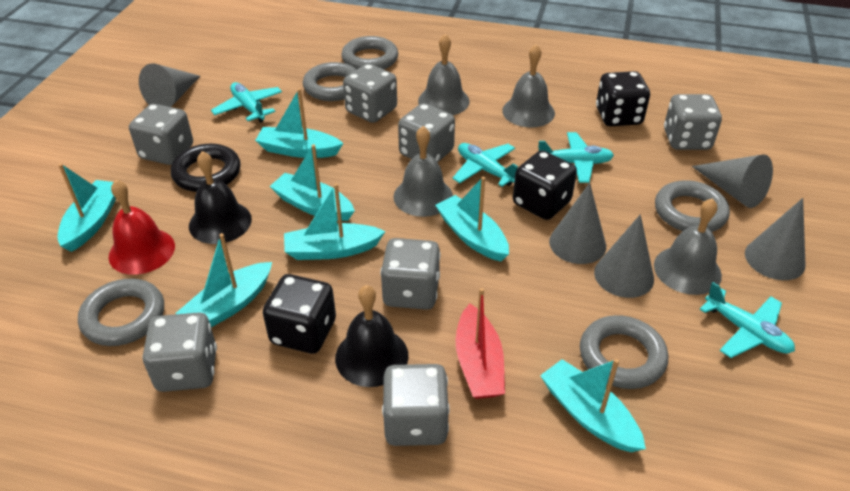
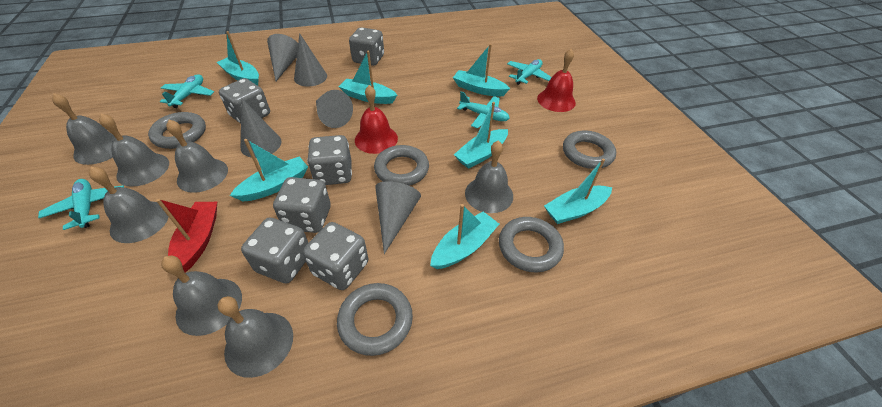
black bell: [189,151,252,244] [335,285,409,387] = 2 -> none = 0
black dice: [263,274,336,354] [513,150,577,220] [596,71,650,126] = 3 -> none = 0
black ring: [171,144,241,192] = 1 -> none = 0
grey bell: [393,126,453,217] [418,34,470,115] [502,44,555,128] [654,198,722,295] = 4 -> [52,93,115,165] [89,167,169,243] [99,114,169,187] [161,256,242,336] [166,120,228,193] [218,296,293,378] [465,140,513,213] = 7
grey dice: [129,104,193,165] [142,312,217,392] [343,64,397,123] [380,238,440,310] [382,364,450,446] [398,103,455,163] [664,94,722,150] = 7 -> [219,78,270,124] [241,218,308,283] [273,177,331,233] [303,222,368,290] [307,135,352,185] [349,27,384,66] = 6
red bell: [109,180,175,275] = 1 -> [355,85,398,154] [537,49,576,112] = 2

